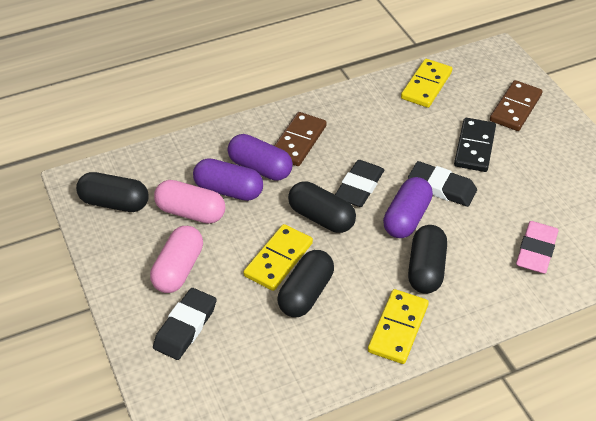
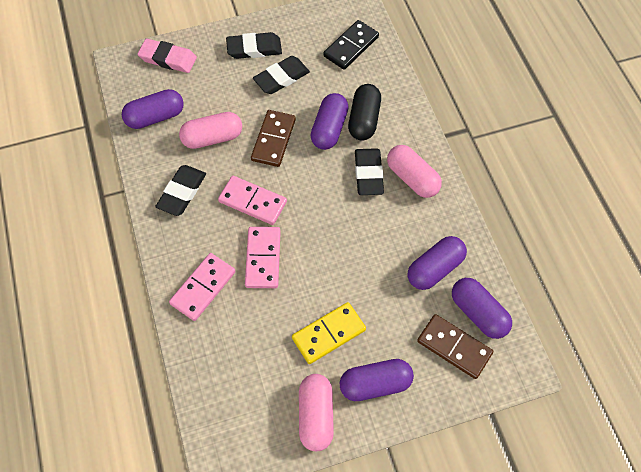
black capsule: [76,172,149,212] [278,250,334,317] [288,181,356,233] [408,225,447,294] = 4 -> [348,84,381,141] = 1
black eraser: [153,288,217,360] [335,160,384,207] [408,161,477,207] = 3 -> [155,165,206,216] [226,32,282,59] [253,56,310,94] [355,148,384,195] = 4
pink capsule: [150,226,203,293] [154,180,225,224] = 2 -> [179,112,242,149] [299,374,334,451] [387,145,442,198] = 3
pink domino: none = 0 -> [169,253,236,321] [218,176,287,225] [245,227,281,288] = 3
purple capsule: [193,158,263,201] [228,134,293,181] [383,177,433,238] = 3 -> [122,89,184,129] [310,93,349,150] [340,359,414,401] [408,236,467,290] [452,278,512,339] = 5
yellow domino: [244,224,313,291] [368,289,429,364] [401,59,453,108] = 3 -> [292,302,366,364] = 1

